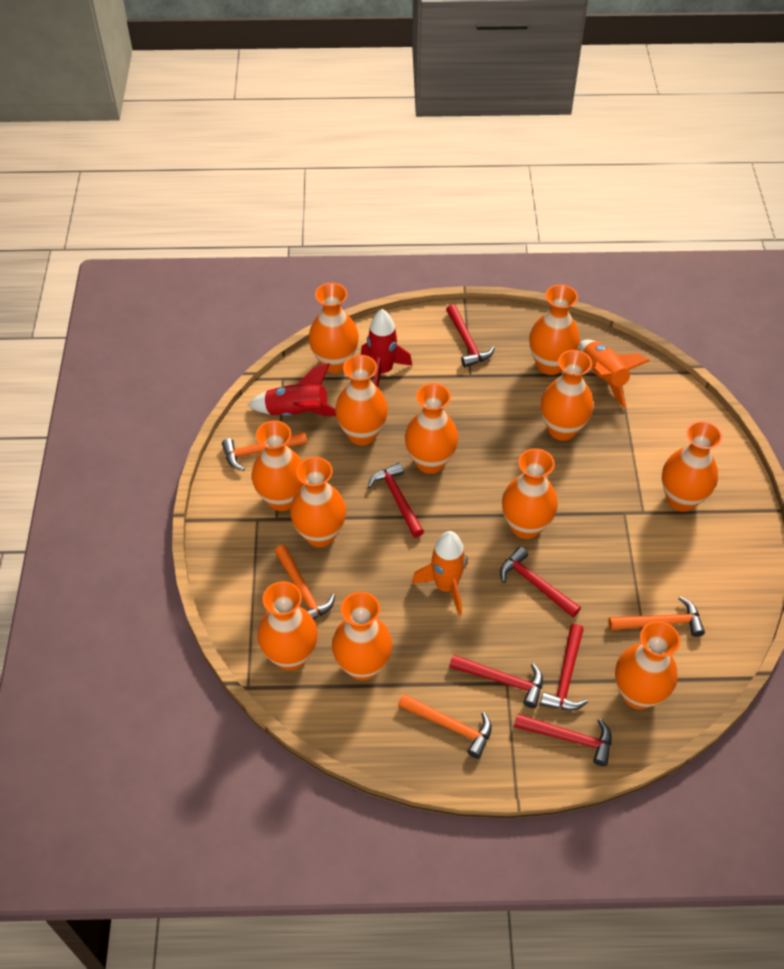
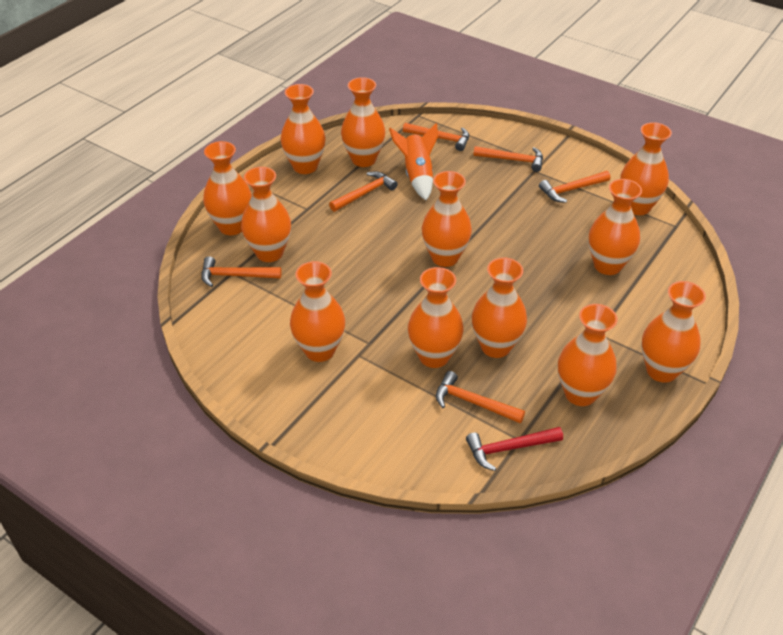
orange hammer: [222,432,307,471] [274,545,335,619] [398,694,492,759] [609,596,705,637] = 4 -> [201,256,282,287] [329,171,397,212] [403,123,469,151] [436,371,525,423] [473,146,543,172] [539,171,611,203] = 6
orange rocket: [412,531,468,615] [580,340,650,408] = 2 -> [389,123,438,200] = 1
red hammer: [368,463,424,538] [446,304,495,367] [449,654,543,708] [500,547,581,617] [514,713,611,766] [540,624,588,711] = 6 -> [466,427,563,471] = 1
red rocket: [248,363,336,416] [361,309,412,387] = 2 -> none = 0

